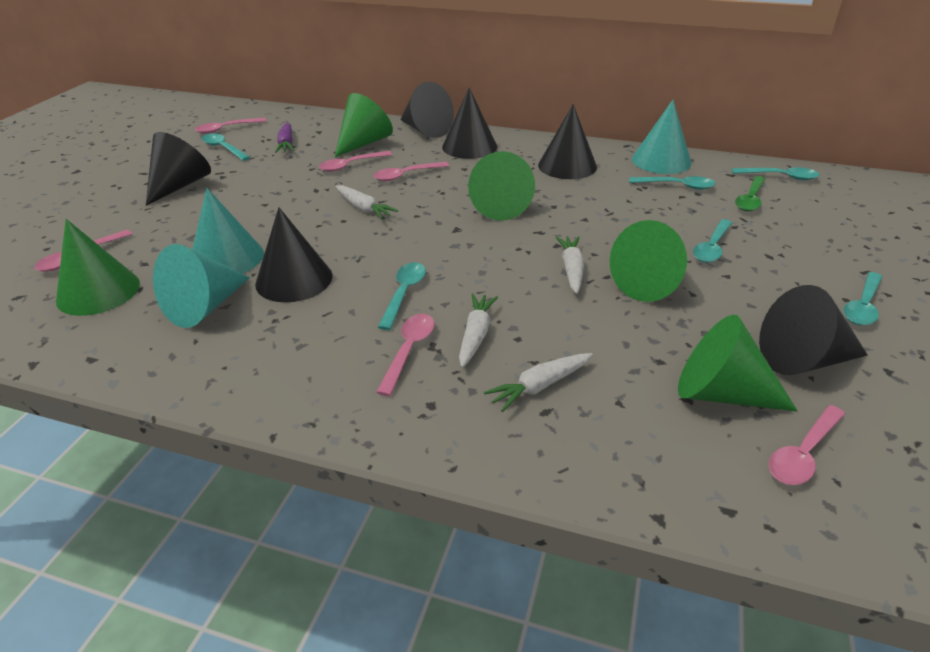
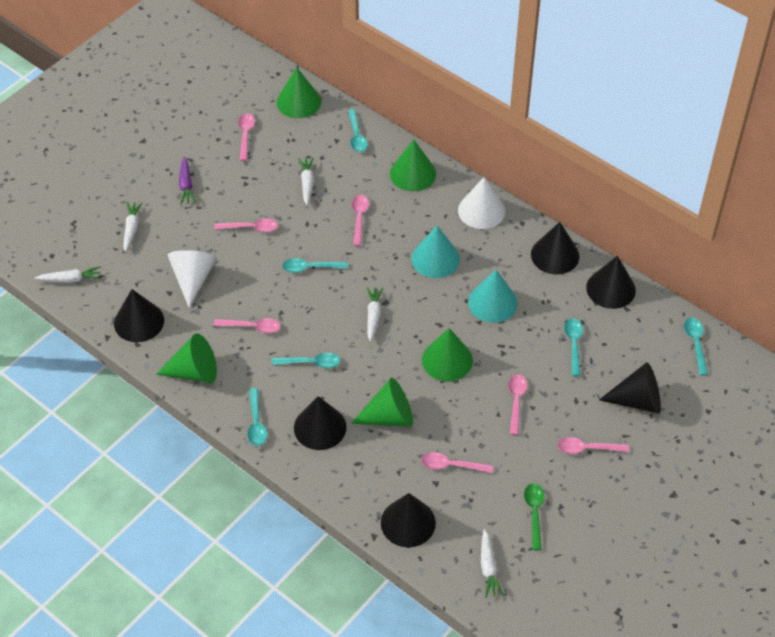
pink spoon: [34,230,132,272] [195,118,266,134] [319,151,392,172] [373,162,449,181] [376,314,435,396] [769,405,845,485] = 6 -> [214,218,278,232] [214,318,280,333] [238,113,255,161] [351,195,369,246] [421,452,493,473] [508,374,527,435] [557,437,629,454] = 7
turquoise cone: [153,244,250,328] [192,188,264,274] [632,100,691,174] = 3 -> [411,226,460,278] [468,270,518,323] = 2
white carrot: [336,185,398,220] [459,293,498,368] [484,353,593,412] [556,236,584,294] = 4 -> [35,266,101,283] [123,202,142,252] [298,158,314,205] [367,287,383,342] [481,529,504,598] = 5
white cone: none = 0 -> [167,250,217,308] [458,177,505,229] = 2

